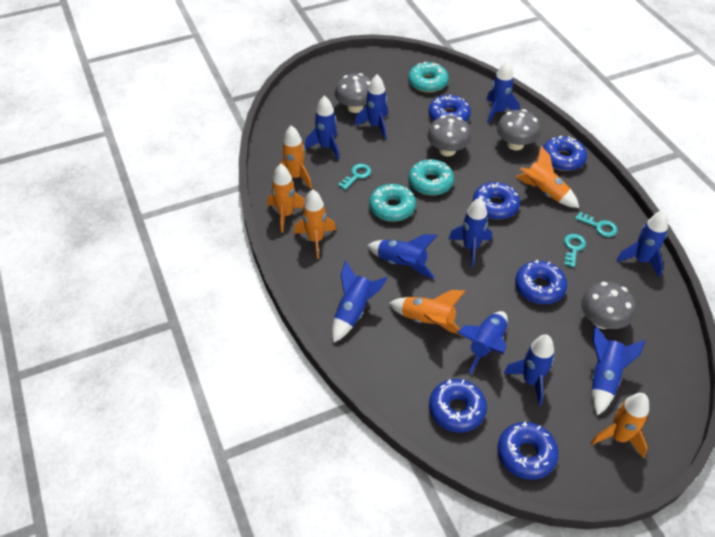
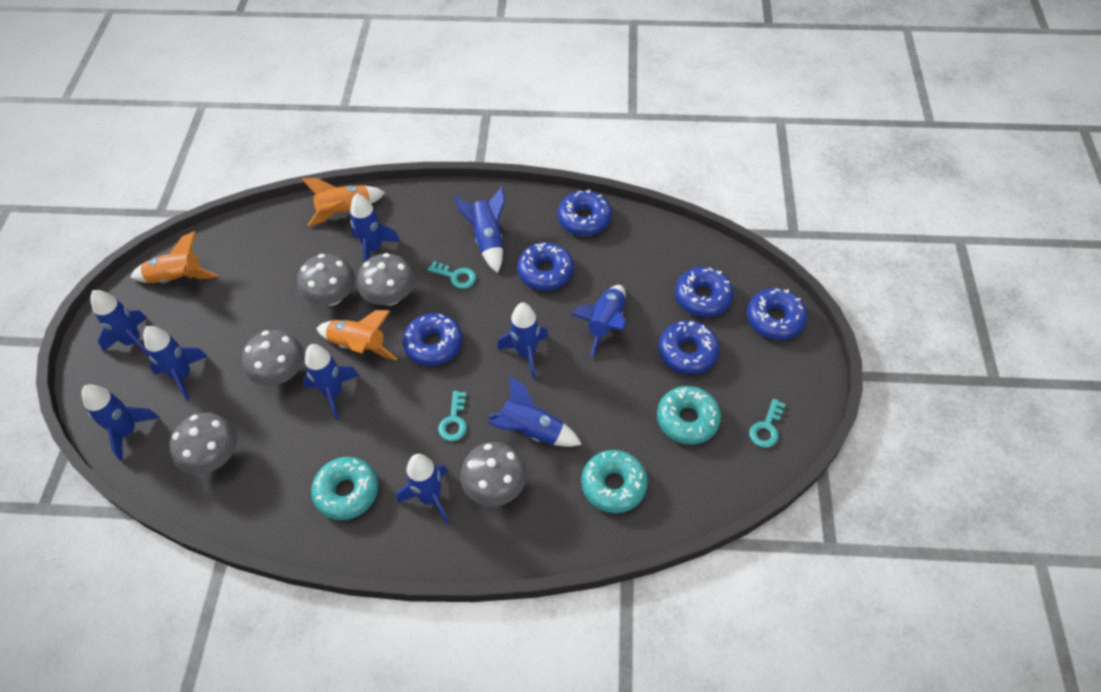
grey mushroom: [335,73,371,113] [427,115,471,156] [497,109,541,150] [581,282,636,329] = 4 -> [170,413,237,475] [242,330,304,386] [297,254,355,306] [357,253,415,305] [460,442,527,506] = 5
orange rocket: [267,164,305,233] [274,126,312,189] [294,189,336,259] [389,290,465,335] [515,146,579,208] [591,393,649,458] = 6 -> [131,231,218,283] [301,178,385,226] [317,310,397,360] = 3

